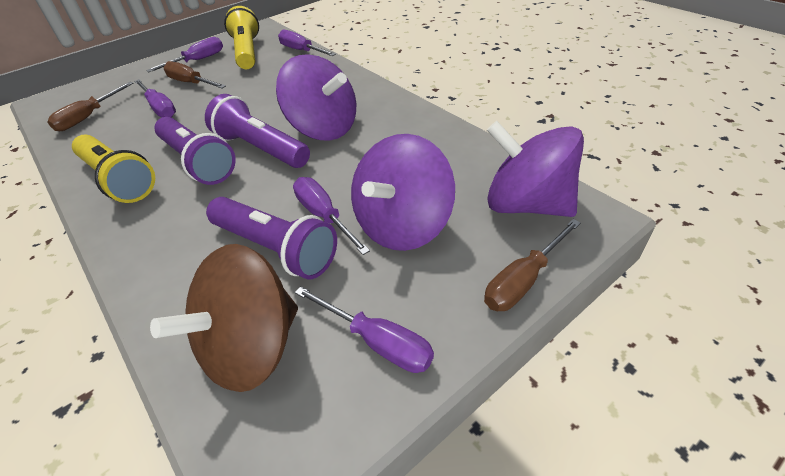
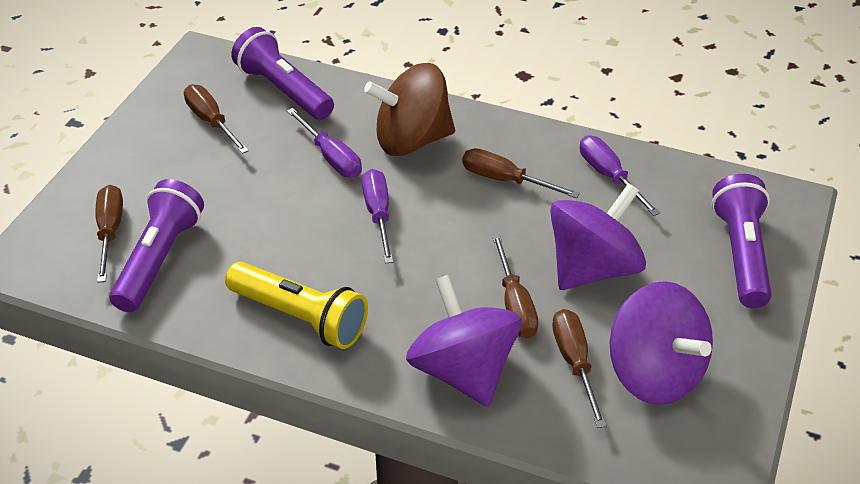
brown screwdriver: [47,82,133,131] [164,61,226,89] [484,219,581,311] = 3 -> [96,185,123,283] [184,84,249,154] [462,148,580,198] [492,234,538,339] [552,309,607,428] = 5
purple screwdriver: [134,79,176,117] [146,37,223,72] [278,30,336,56] [293,177,370,255] [295,286,434,373] = 5 -> [287,108,362,178] [362,169,393,264] [580,135,660,216] = 3
yellow flashlight: [72,135,155,203] [224,6,259,69] = 2 -> [225,262,368,349] = 1

